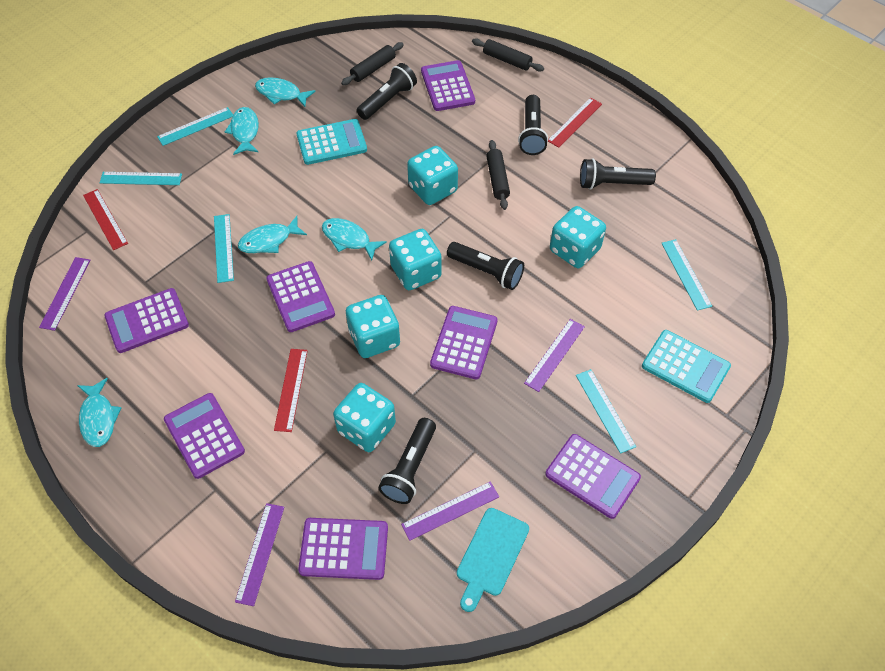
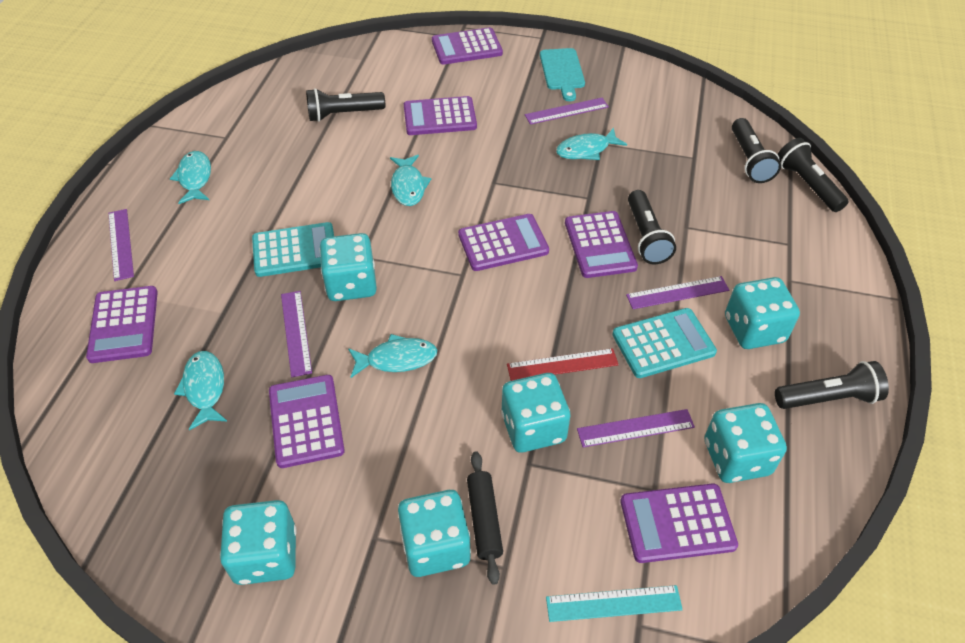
black rolling pin: [341,42,404,85] [472,38,544,72] [486,140,510,210] = 3 -> [467,451,503,585] = 1
purple ruler: [39,257,90,331] [235,503,284,606] [401,481,499,541] [524,319,585,392] = 4 -> [108,209,134,281] [281,291,312,377] [525,98,609,125] [577,409,695,447] [626,276,729,309] = 5
red ruler: [83,189,128,250] [274,349,308,432] [548,98,602,148] = 3 -> [507,348,619,381] = 1
turquoise dice: [333,383,396,452] [346,295,400,358] [389,229,442,290] [407,146,458,205] [550,206,606,268] = 5 -> [220,500,297,585] [319,233,377,301] [398,490,471,577] [501,373,570,453] [704,403,787,483] [725,277,800,349] = 6
turquoise ruler: [100,172,182,185] [157,107,233,146] [214,214,234,283] [576,369,636,454] [661,239,712,311] = 5 -> [546,585,683,622] = 1

